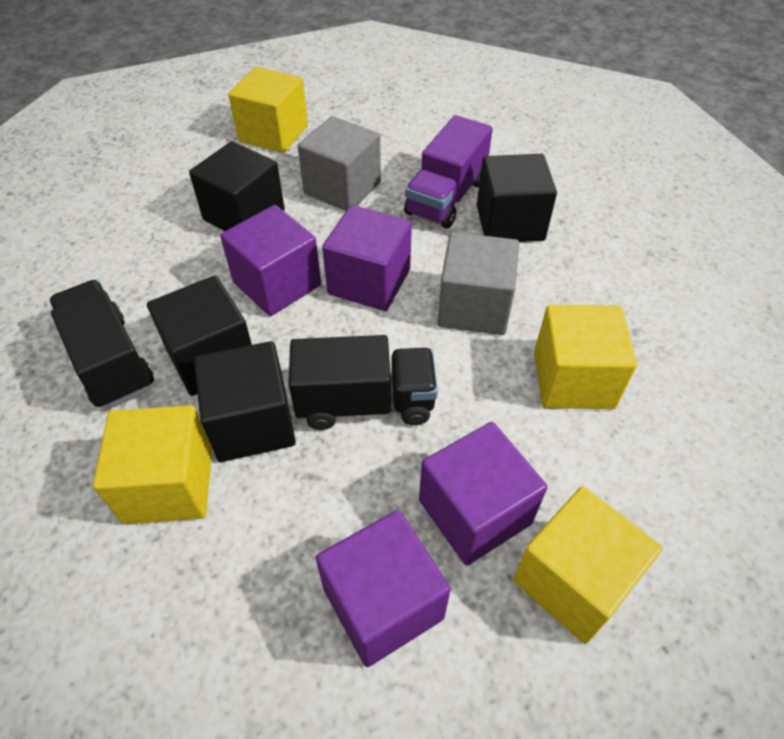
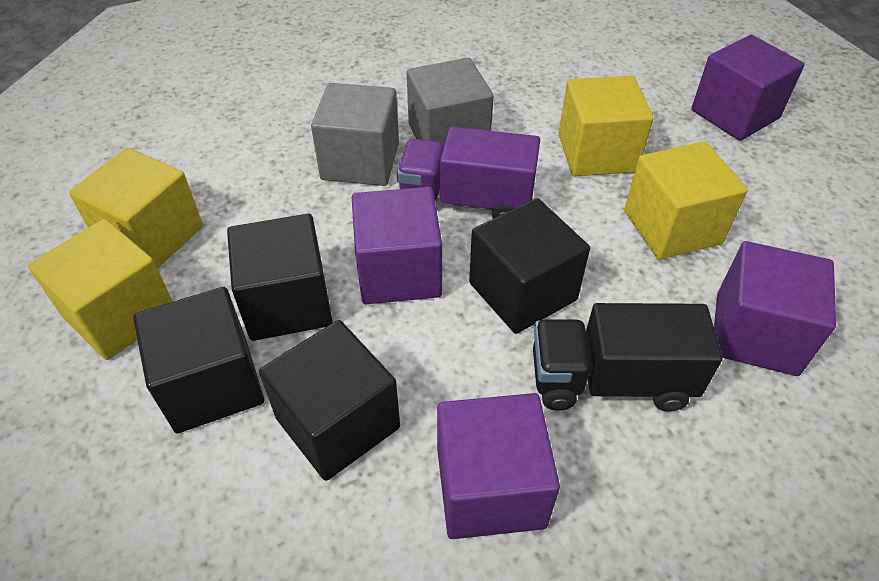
black truck: [49,280,154,408] [288,335,438,430] = 2 -> [533,303,722,411] = 1

